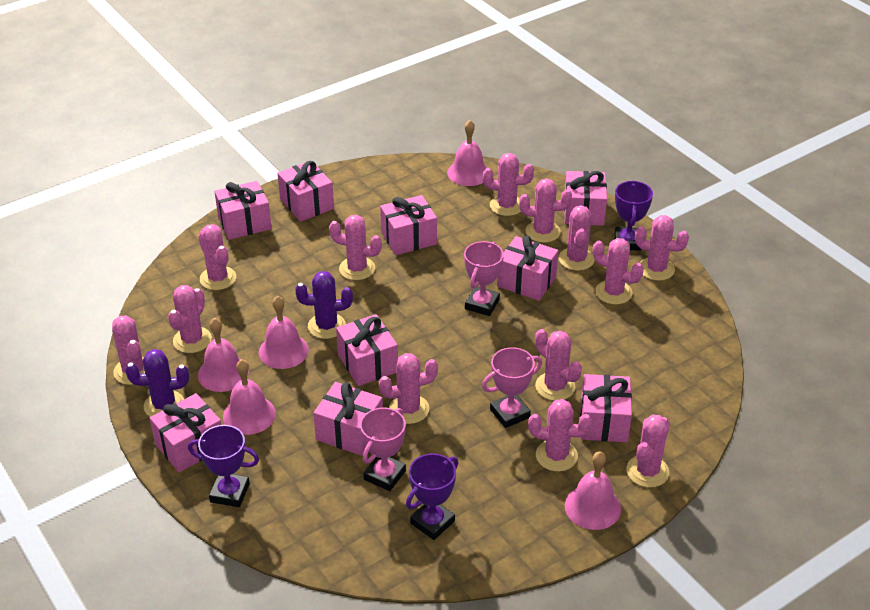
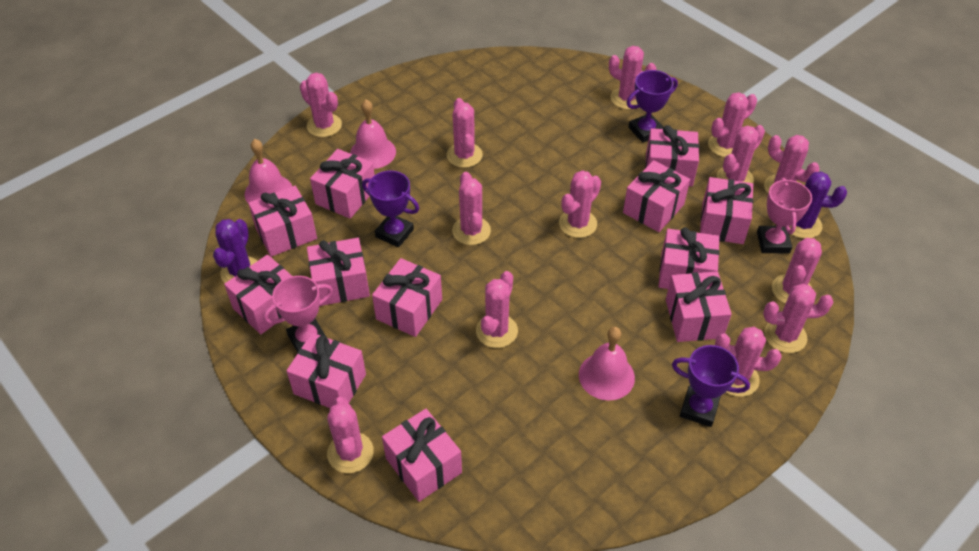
pink bell: [198,318,249,392] [223,359,276,435] [259,296,309,369] [447,120,487,186] [565,452,621,530] = 5 -> [245,139,292,203] [350,99,396,169] [579,327,635,401] = 3
pink gift: [150,393,221,472] [214,181,272,240] [277,161,334,222] [314,382,383,456] [336,314,398,386] [380,195,437,255] [497,236,558,301] [564,171,607,226] [580,374,632,442] = 9 -> [224,255,292,334] [248,186,317,257] [287,333,366,408] [307,238,370,306] [310,149,375,219] [372,258,442,337] [382,409,462,502] [623,160,690,232] [645,125,699,186] [658,227,720,289] [666,271,732,342] [700,177,753,244] = 12
pink trophy: [360,408,406,491] [464,241,504,316] [482,347,542,428] = 3 -> [263,276,333,352] [757,178,812,253] = 2

